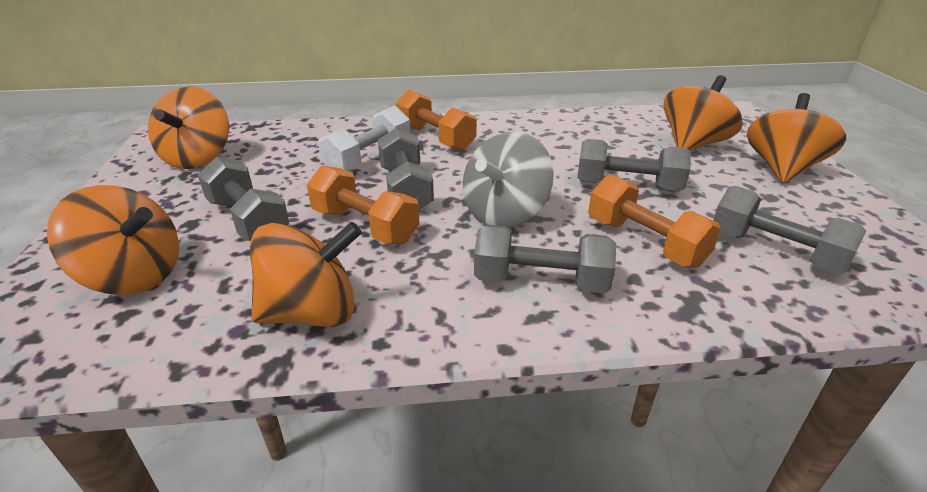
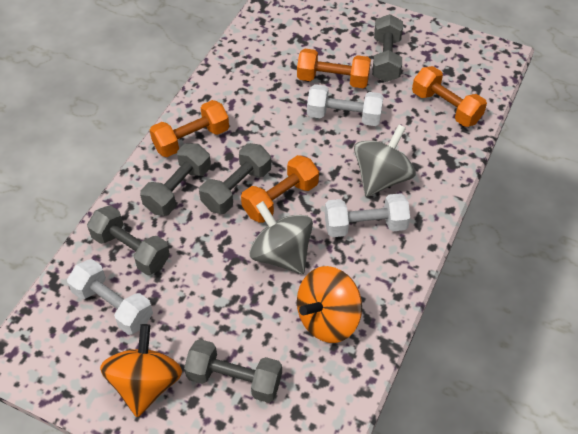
grey spinning top: [463,132,554,228] = 1 -> [249,201,313,274] [354,124,416,197] = 2
orange dumbbell: [307,165,420,244] [396,90,477,151] [588,175,721,268] = 3 -> [150,100,229,157] [241,155,319,223] [297,49,371,88] [412,66,487,127] = 4
orange spinning top: [47,185,179,295] [148,87,229,169] [250,222,362,327] [664,75,743,151] [747,93,846,183] = 5 -> [100,324,182,417] [297,266,362,343] = 2
white dumbbell: [318,106,411,171] = 1 -> [67,259,153,335] [307,84,384,126] [325,193,410,237] = 3

